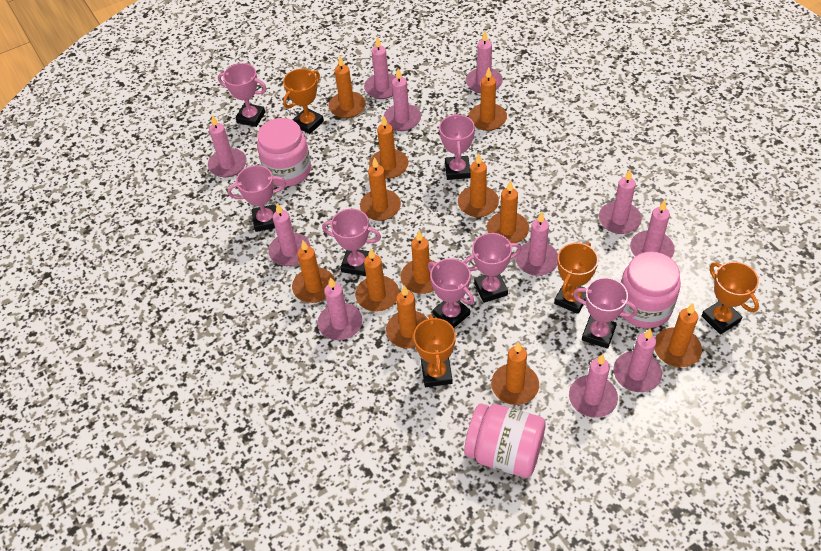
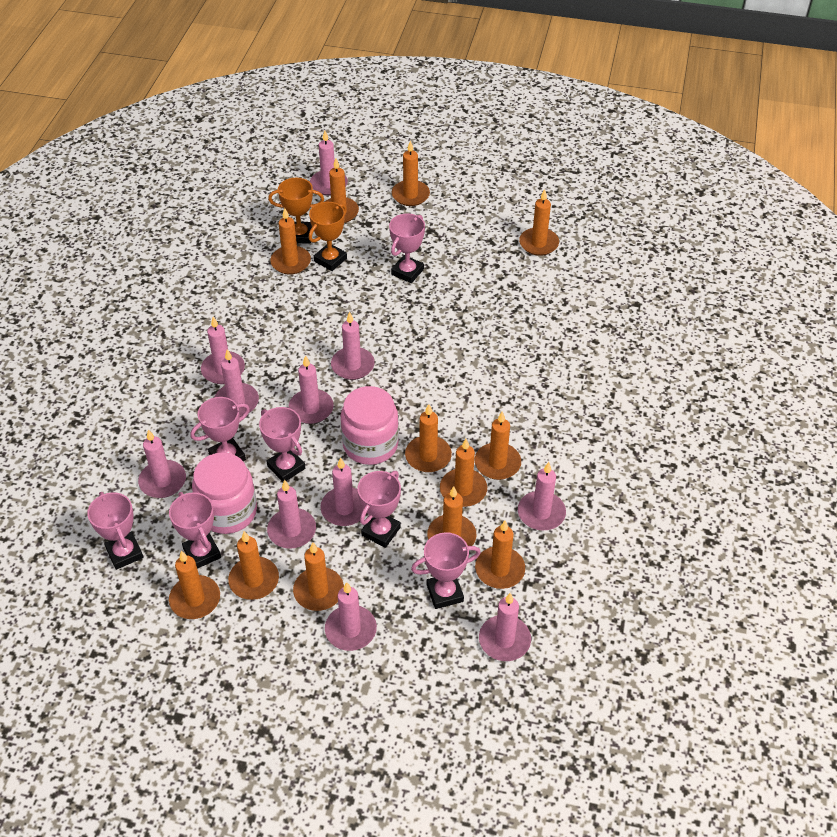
orange trophy: [283,69,324,134] [413,314,456,387] [554,242,598,314] [702,262,759,334] = 4 -> [268,178,324,243] [309,202,347,271] = 2
pink jar: [257,118,311,187] [464,403,546,478] [621,251,681,328] = 3 -> [192,452,257,534] [341,386,399,465] = 2

